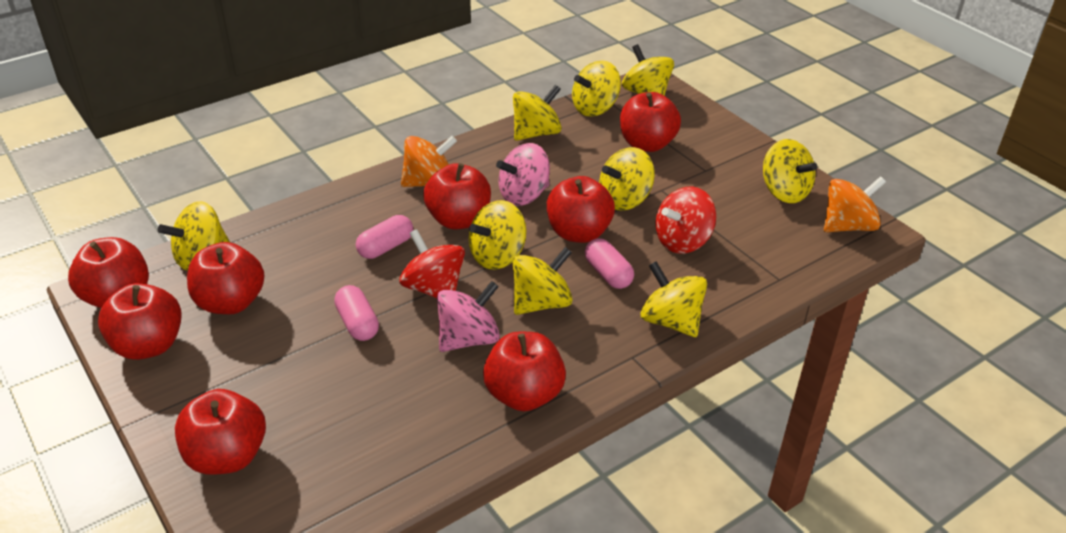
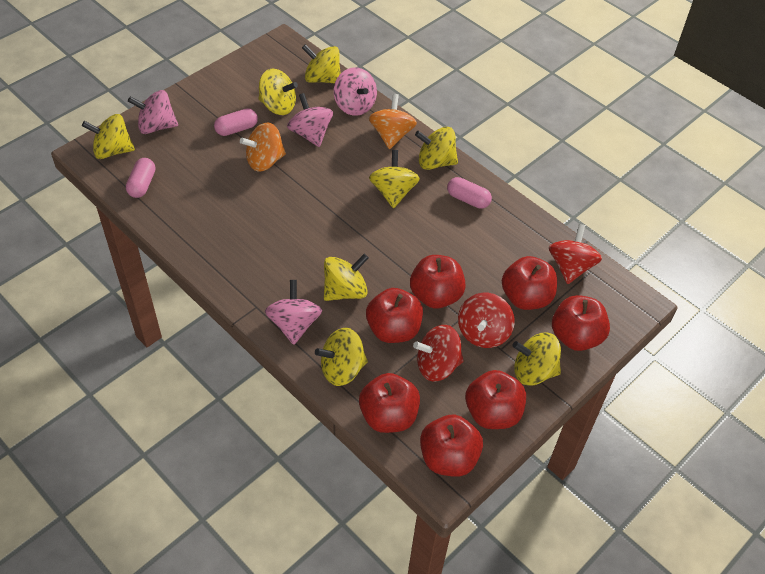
pink spinning top: [437,281,500,352] [496,143,550,206] = 2 -> [128,90,178,134] [265,280,322,345] [287,93,333,147] [334,68,377,116] = 4
red apple: [68,237,149,308] [98,283,182,360] [175,389,266,475] [187,242,265,314] [424,163,491,229] [483,332,566,411] [547,176,615,243] [620,92,681,152] = 8 -> [359,373,420,433] [366,288,423,343] [410,255,466,309] [420,415,483,477] [465,370,526,429] [502,256,557,310] [552,295,610,351] = 7
red spinning top: [399,229,465,298] [656,187,716,254] = 2 -> [413,325,464,382] [458,293,515,348] [549,224,602,284] = 3
yellow spinning top: [158,201,230,271] [469,200,526,270] [513,85,561,141] [513,247,573,315] [572,61,621,117] [599,147,655,211] [622,44,674,96] [641,261,707,337] [763,139,817,203] = 9 -> [82,114,135,159] [259,69,298,115] [302,44,341,83] [315,328,368,386] [324,254,369,301] [369,150,420,208] [415,127,458,170] [512,333,561,386] = 8

